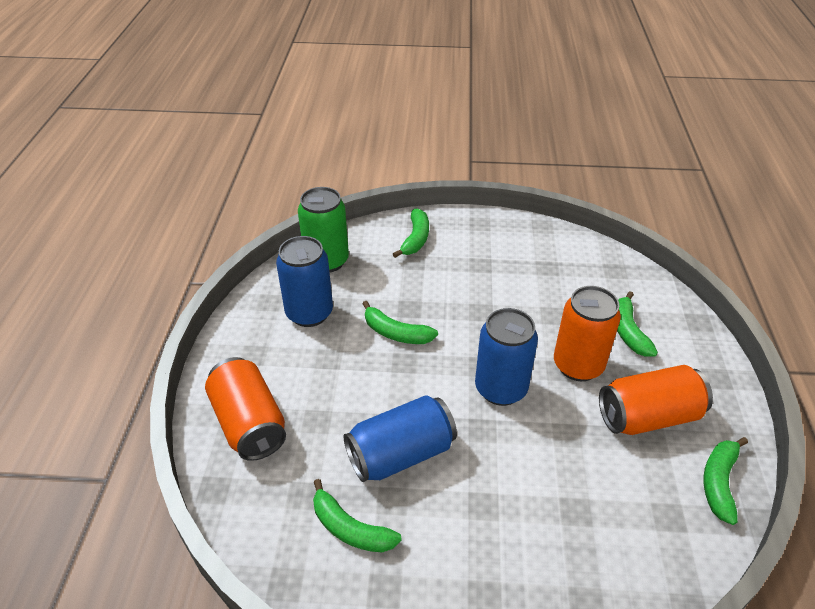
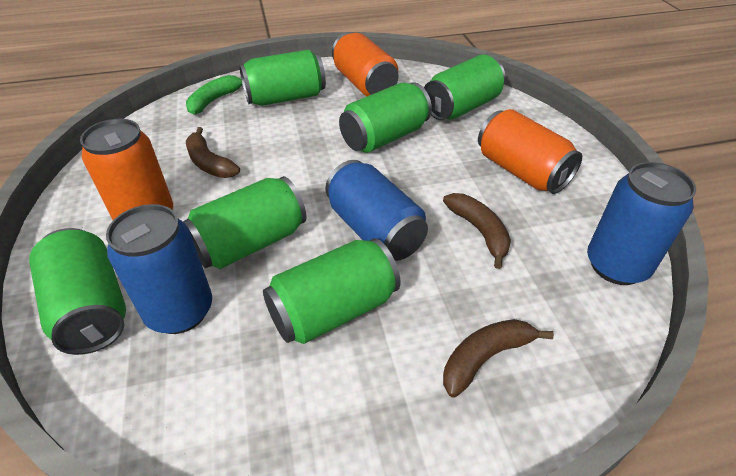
brown banana: none = 0 -> [186,127,240,178] [443,193,511,269] [443,319,554,398] = 3
green banana: [313,479,402,552] [362,301,438,344] [393,209,429,258] [617,291,658,357] [704,437,748,525] = 5 -> [186,75,243,115] = 1
green can: [298,187,349,273] = 1 -> [29,228,126,355] [183,176,306,269] [239,50,326,106] [263,238,401,344] [339,82,432,153] [424,54,505,120] = 6

